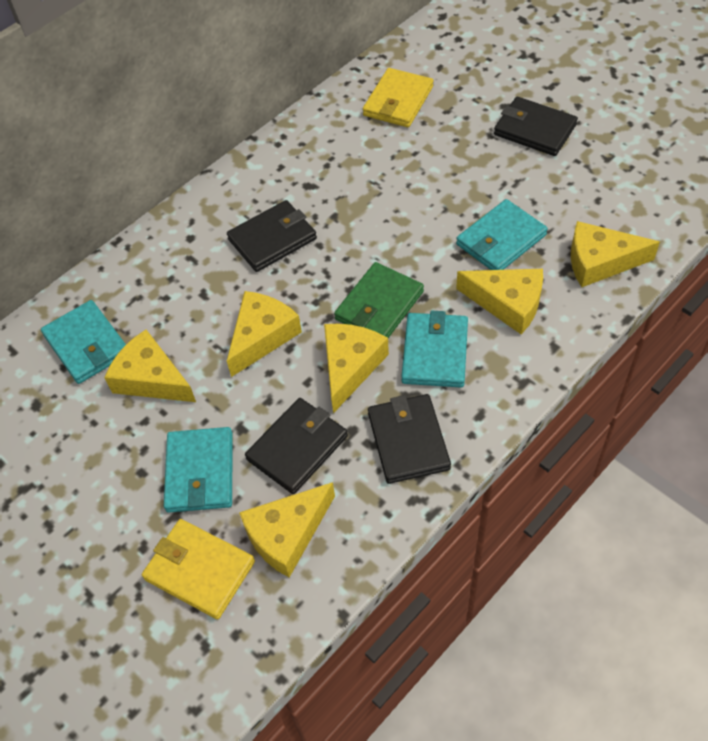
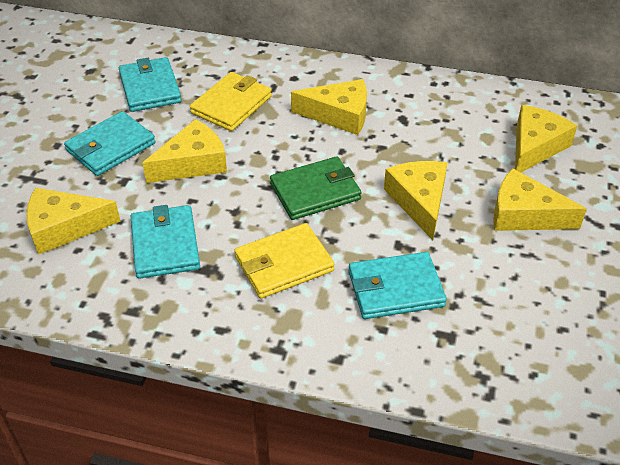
black wallet: [227,200,317,272] [245,398,348,494] [368,394,451,484] [494,97,578,156] = 4 -> none = 0

